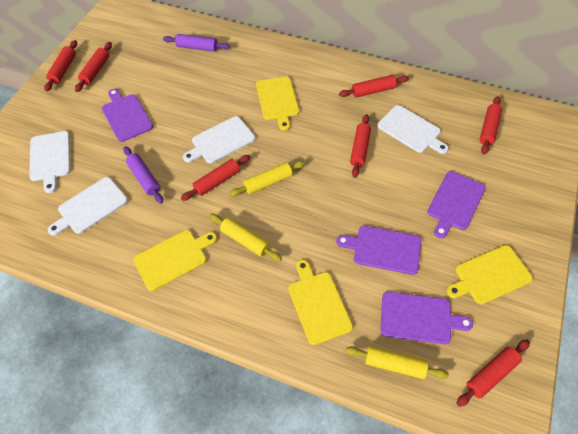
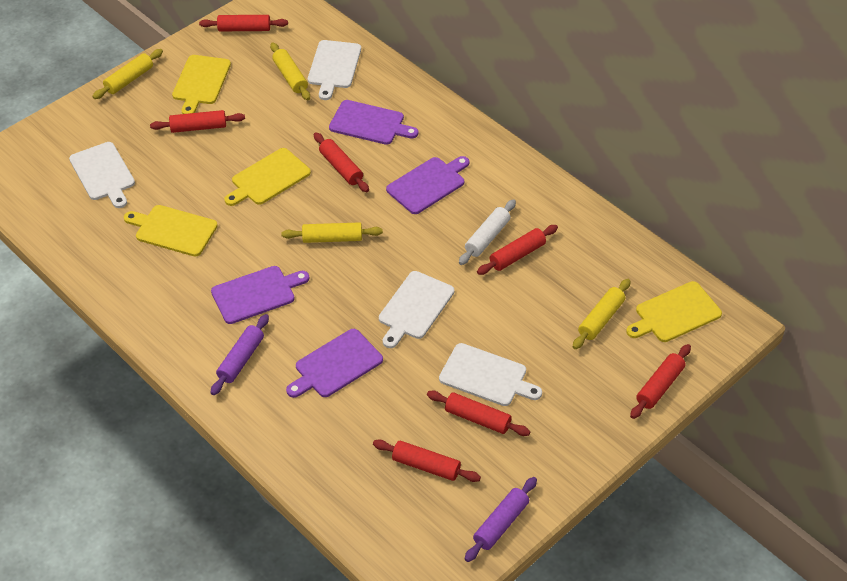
white rolling pin: none = 0 -> [459,199,516,265] = 1
yellow rolling pin: [209,213,282,261] [229,161,305,196] [346,346,449,379] = 3 -> [92,49,163,99] [270,42,310,100] [281,222,383,243] [573,279,630,349] = 4

